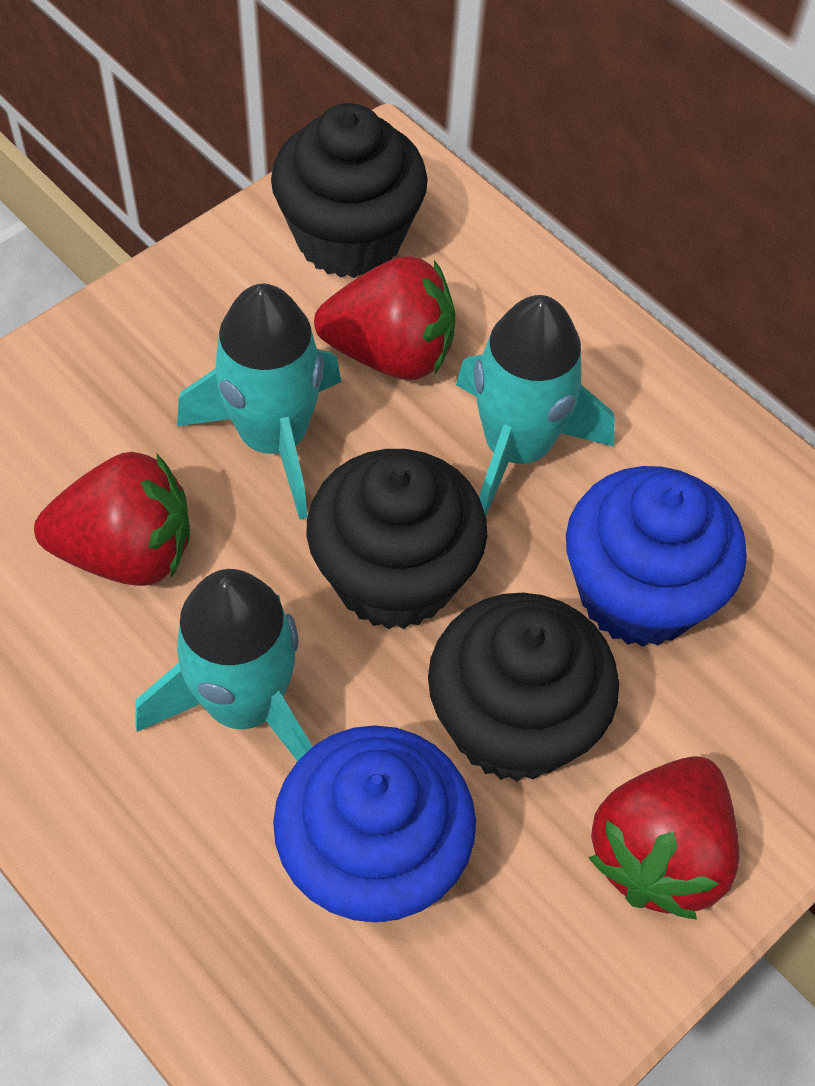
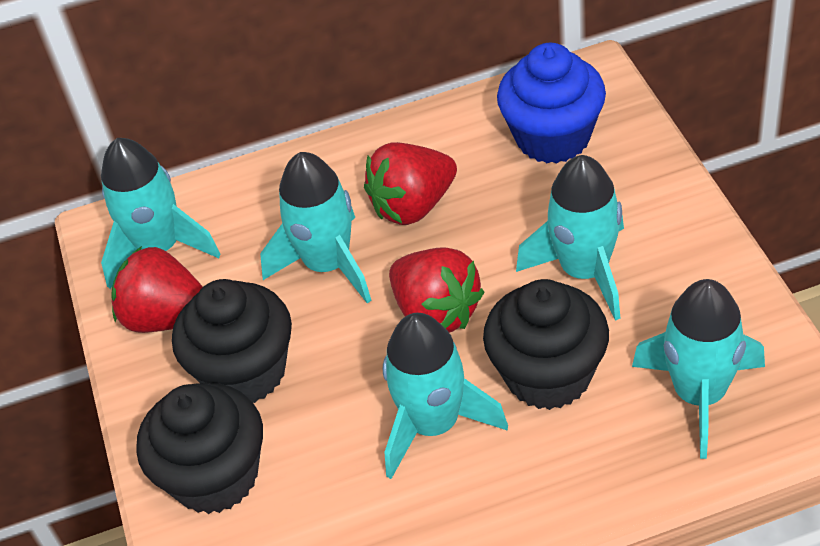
blue cupcake: [273,725,476,922] [566,466,747,647] = 2 -> [497,43,606,164] = 1
turquoise rocket: [135,569,313,761] [177,284,341,519] [456,295,615,516] = 3 -> [101,138,221,289] [260,152,372,303] [383,313,508,479] [516,155,624,321] [632,279,765,459] = 5

